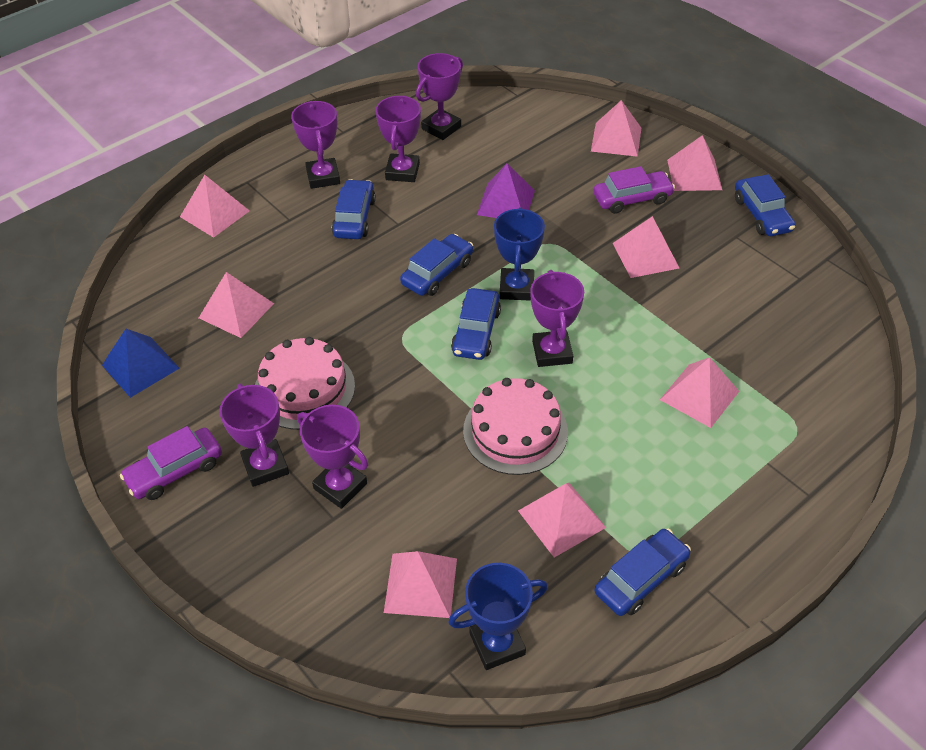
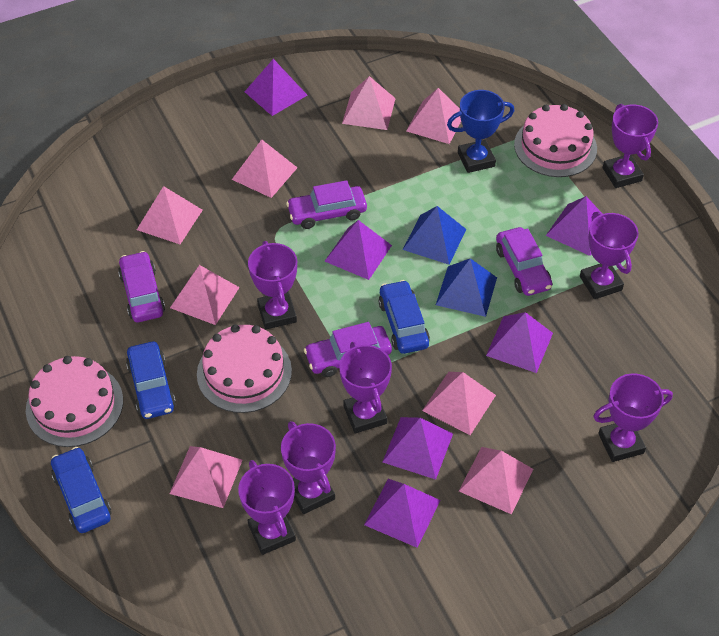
blue car: [332,179,376,239] [400,234,473,296] [451,288,501,360] [595,529,691,616] [735,174,795,236] = 5 -> [51,447,111,533] [126,342,176,419] [379,280,430,354] = 3
blue pyramid: [102,329,179,398] = 1 -> [403,206,466,265] [436,258,497,317] = 2
blue trophy: [448,563,548,670] [494,207,545,301] = 2 -> [447,90,514,173] = 1
pink cake: [255,337,355,430] [463,378,568,475] = 2 -> [26,356,123,447] [197,324,292,413] [514,104,597,177] = 3
purple car: [120,426,222,500] [593,166,675,214] = 2 -> [118,251,165,322] [286,180,367,229] [304,322,392,377] [496,227,552,296] = 4
purple pyramid: [477,163,535,218] = 1 -> [245,59,307,116] [325,220,392,280] [364,479,441,548] [383,417,453,479] [486,312,553,373] [546,196,602,256] = 6
purple trophy: [219,384,289,487] [291,101,340,189] [297,405,368,509] [375,95,421,182] [416,53,463,140] [530,270,584,367] = 6 -> [238,460,296,555] [248,241,297,329] [281,421,336,514] [339,342,392,433] [580,212,639,299] [593,373,673,462] [602,104,658,188] = 7

